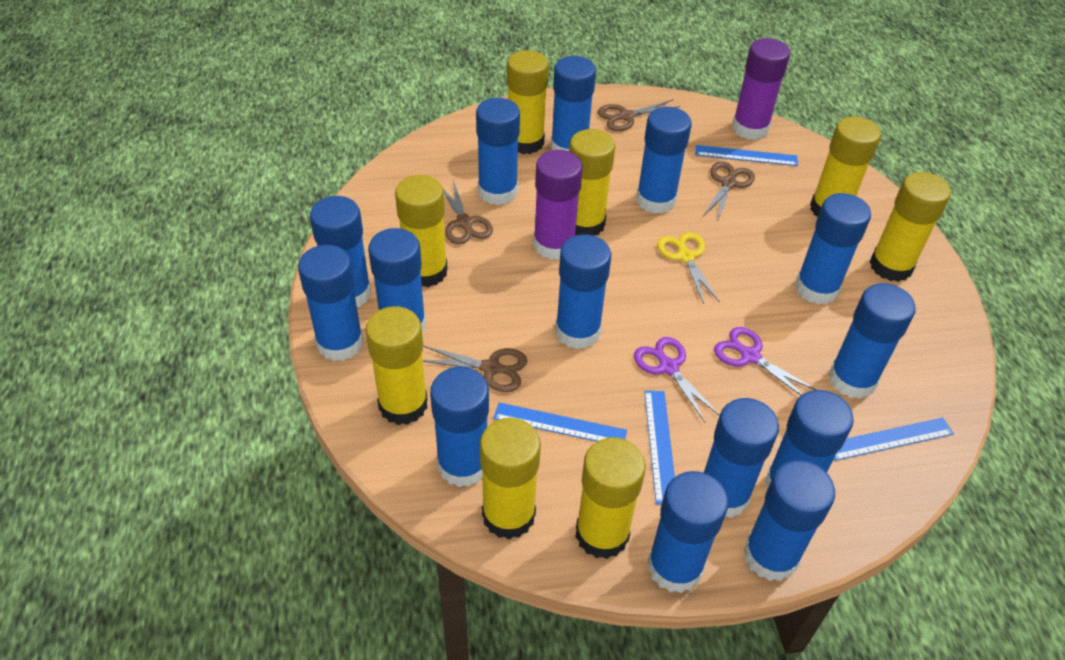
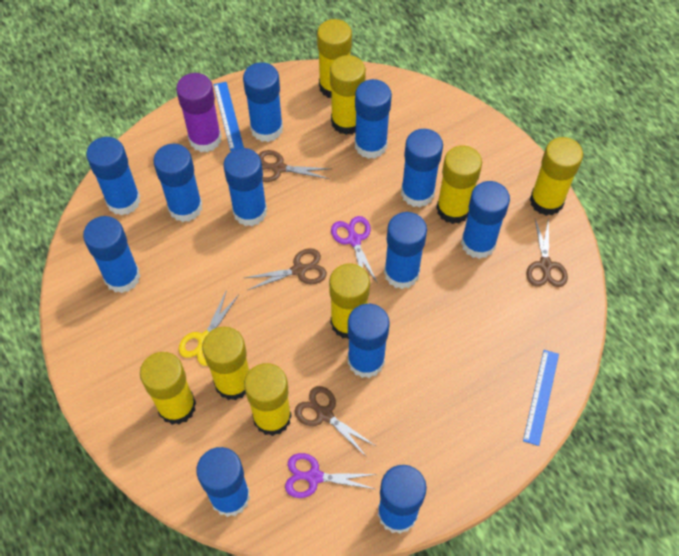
blue glue stick: [298,245,363,361] [310,196,371,307] [368,228,426,332] [430,367,489,487] [476,98,520,205] [551,56,596,151] [555,234,611,349] [636,107,692,214] [648,471,728,593] [703,398,779,518] [743,460,835,581] [765,390,854,491] [795,193,871,304] [828,283,915,399] = 14 -> [83,216,140,293] [86,137,141,216] [153,144,202,222] [196,447,250,517] [223,148,267,226] [243,62,283,142] [348,304,390,378] [355,79,392,159] [378,465,427,534] [384,212,427,289] [401,129,443,207] [461,181,510,259] = 12
blue ruler: [493,402,627,442] [644,391,675,504] [696,145,798,166] [834,418,954,461] = 4 -> [214,82,244,151] [523,350,559,446] = 2
purple glue stick: [534,150,583,260] [732,38,790,140] = 2 -> [176,73,222,152] = 1

